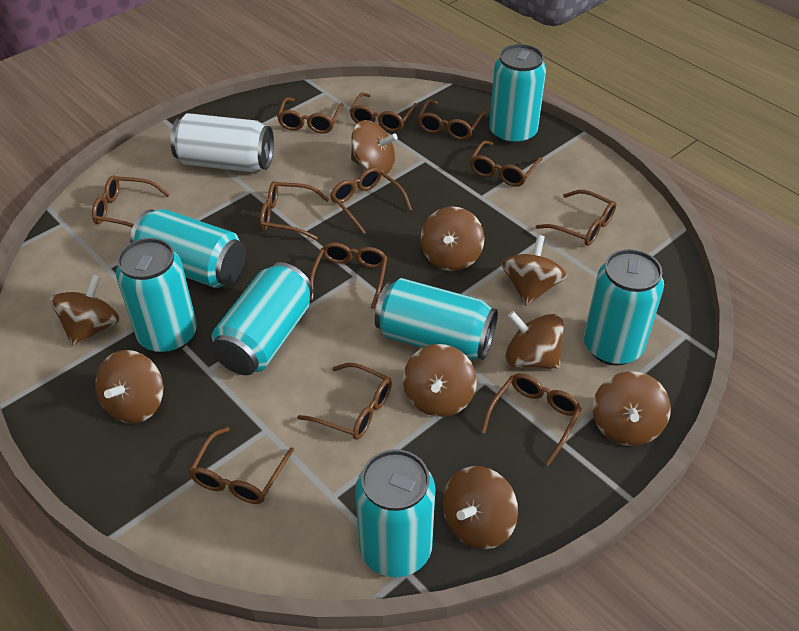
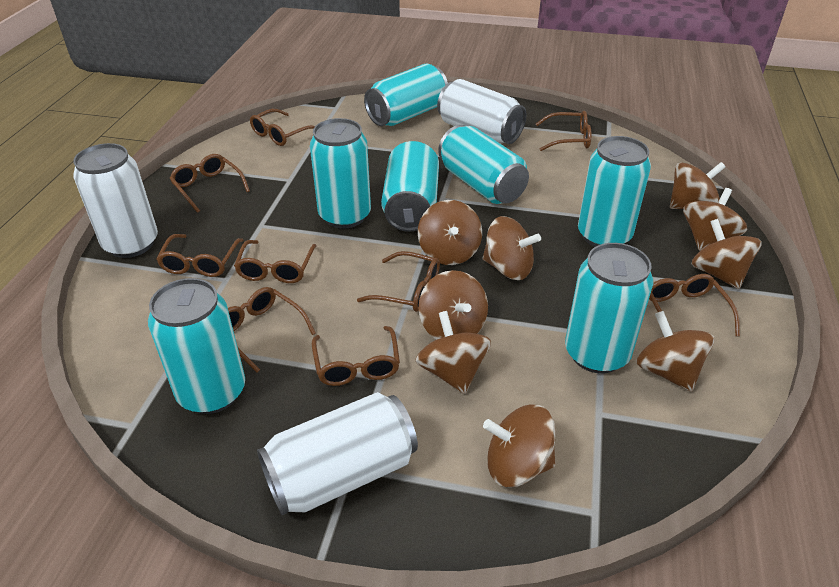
brown glasses: [92,176,170,228] [189,427,294,504] [260,181,329,240] [277,97,343,133] [297,363,392,440] [309,242,388,309] [330,168,412,235] [350,93,418,132] [418,100,486,140] [470,140,543,187] [481,373,582,466] [536,190,616,246] = 12 -> [156,234,243,277] [169,154,250,213] [228,287,316,373] [234,240,316,283] [250,109,315,146] [312,326,400,386] [357,251,440,312] [536,111,591,151] [649,274,740,336] = 9
white can: [170,113,274,172] = 1 -> [73,143,158,258] [257,392,418,515] [437,79,527,144] = 3

